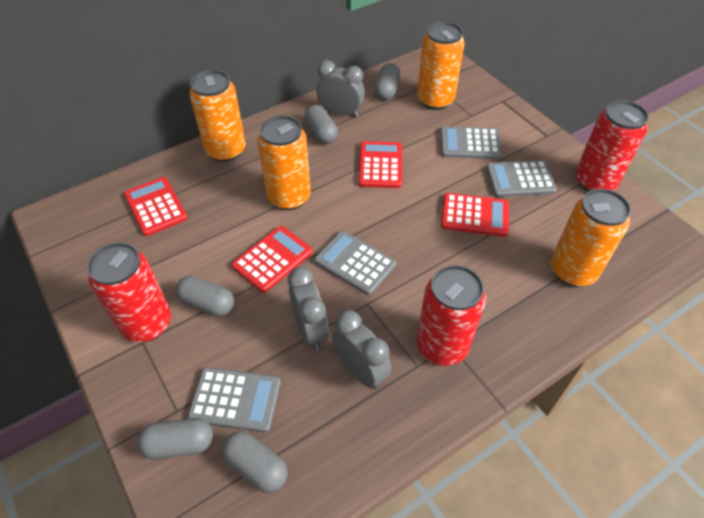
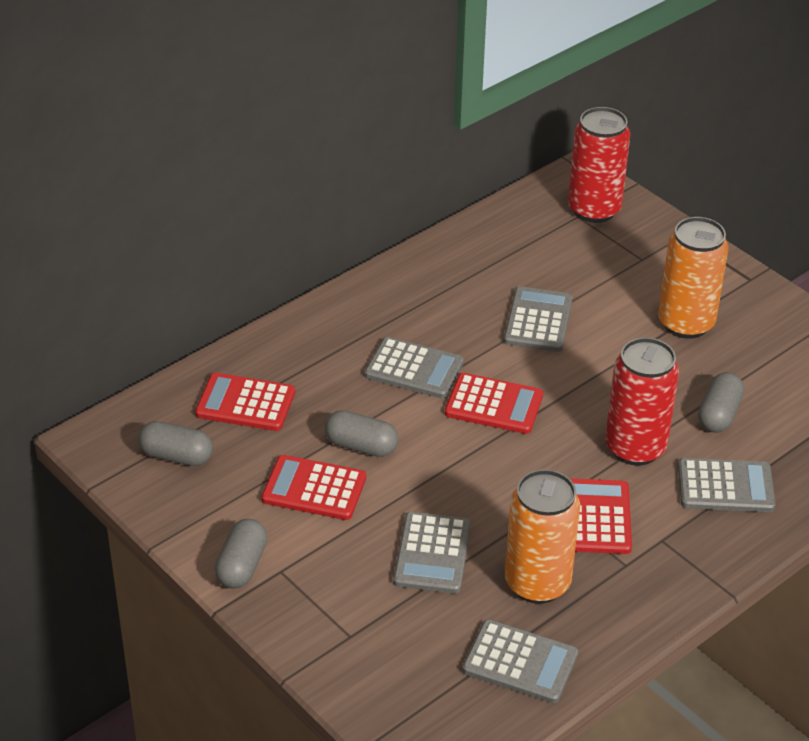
grey calculator: [187,367,281,433] [314,231,396,295] [440,126,502,159] [486,160,557,197] = 4 -> [365,337,464,398] [393,512,471,594] [462,619,578,703] [504,286,573,352] [678,458,776,512] = 5
grey capsule: [137,418,213,459] [175,276,234,317] [222,431,288,493] [304,105,338,144] [374,63,401,100] = 5 -> [138,421,213,466] [214,519,267,589] [325,410,398,457] [698,372,744,433] = 4
grey clock: [288,267,329,350] [316,60,365,117] [332,310,391,389] = 3 -> none = 0
orange can: [190,70,246,162] [258,115,311,210] [417,21,465,110] [551,189,631,287] = 4 -> [505,469,580,604] [658,217,729,339] = 2
red can: [87,242,171,342] [417,265,486,366] [575,100,649,192] = 3 -> [568,107,630,223] [605,337,679,466] = 2

